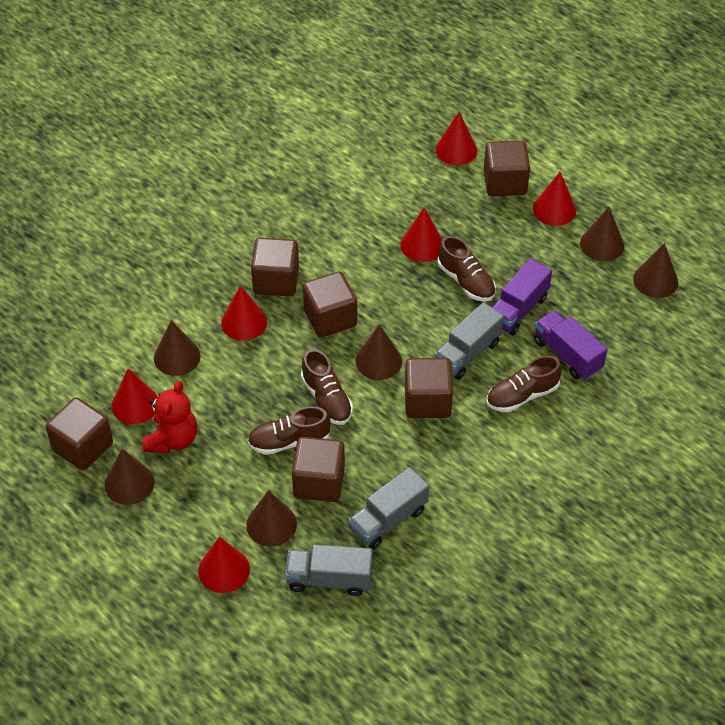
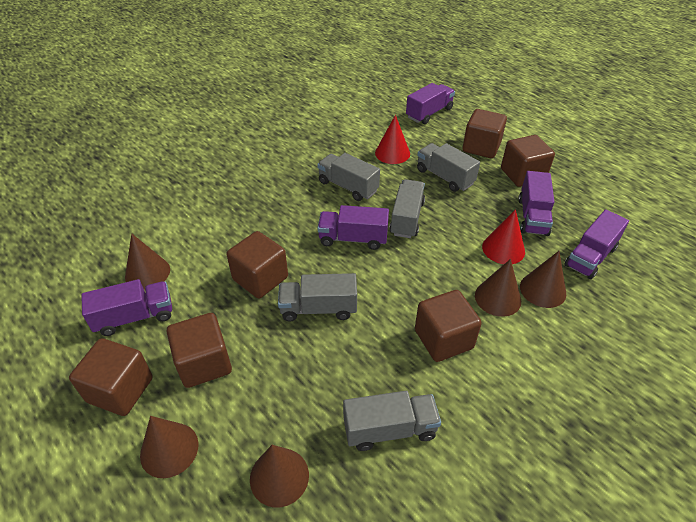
brown cone: [105,449,154,505] [154,320,201,376] [246,490,297,547] [356,324,402,380] [580,207,624,261] [633,243,678,298] = 6 -> [125,234,170,290] [140,416,198,478] [250,445,309,508] [475,259,521,317] [520,251,566,308] = 5
brown shoe: [247,406,331,455] [301,349,353,425] [437,236,496,302] [487,356,562,412] = 4 -> none = 0
grey truck: [285,544,373,596] [349,467,429,549] [434,302,504,380] = 3 -> [278,273,357,322] [317,153,380,201] [343,391,441,451] [389,179,425,238] [417,143,480,192] = 5
purple truck: [492,259,552,335] [534,310,608,380] = 2 -> [81,279,172,336] [318,205,389,250] [406,83,455,124] [518,171,554,236] [564,209,629,279] = 5
red cone: [111,368,158,424] [198,536,250,593] [221,285,267,341] [400,208,442,262] [436,112,477,165] [533,172,576,226] = 6 -> [375,115,410,164] [482,209,525,264] = 2
red teddy bear: [143,381,197,453] = 1 -> none = 0

